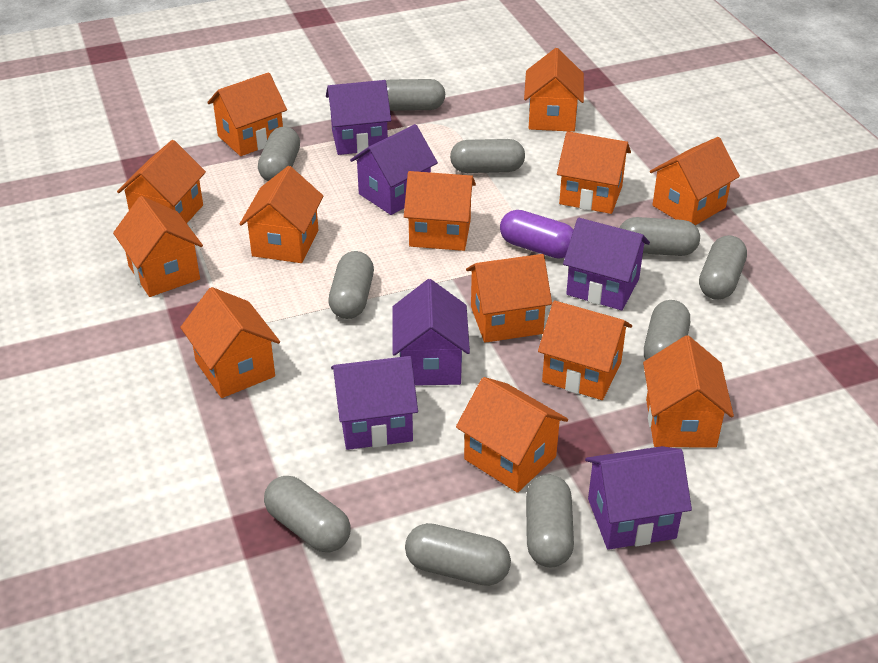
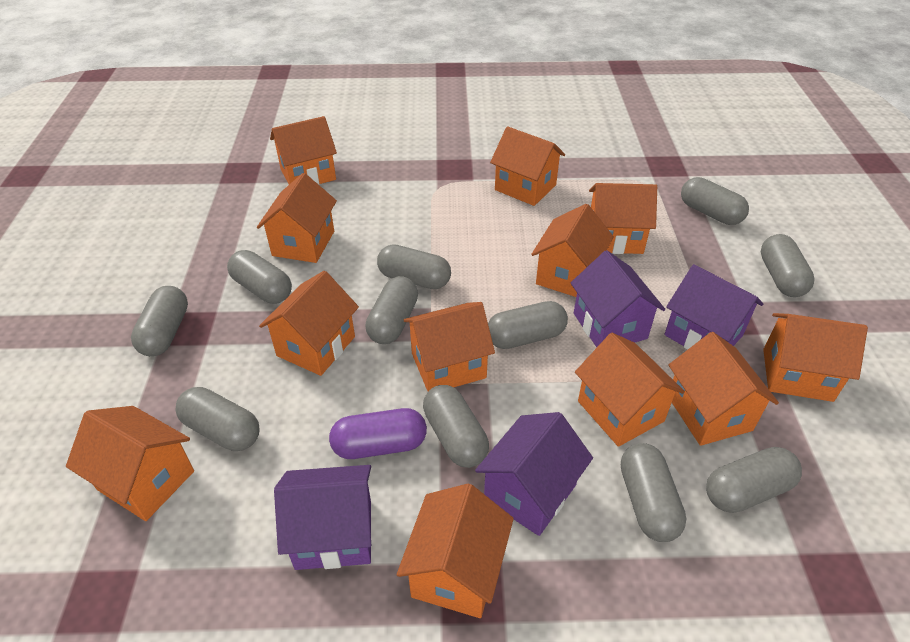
grey capsule: [258,127,300,181] [264,476,350,552] [329,251,374,319] [386,79,445,111] [405,523,511,586] [450,139,525,173] [526,475,574,567] [619,217,700,256] [644,300,690,360] [699,235,747,300] = 10 -> [131,286,188,356] [175,387,260,451] [227,250,292,304] [366,276,418,344] [377,244,451,289] [423,385,489,468] [488,301,568,349] [621,443,686,542] [681,177,749,225] [706,447,802,513] [761,234,815,297] = 11
orange house: [113,196,203,297] [117,140,206,223] [180,287,280,398] [207,72,287,156] [240,166,323,263] [404,171,476,251] [456,377,568,493] [466,254,552,343] [524,48,584,132] [538,301,632,400] [557,131,631,214] [643,335,734,448] [650,137,740,225] = 13 -> [66,406,194,521] [257,173,337,263] [259,271,359,376] [270,116,337,185] [397,483,514,618] [404,302,495,391] [490,126,565,206] [531,204,614,297] [575,333,685,447] [589,183,657,254] [668,332,779,446] [763,313,868,402] = 12
purple house: [326,80,391,155] [331,356,418,450] [350,124,438,215] [392,279,470,386] [563,218,650,310] [585,446,692,550] = 6 -> [274,465,371,570] [475,412,593,536] [571,250,665,347] [664,264,763,350] = 4

